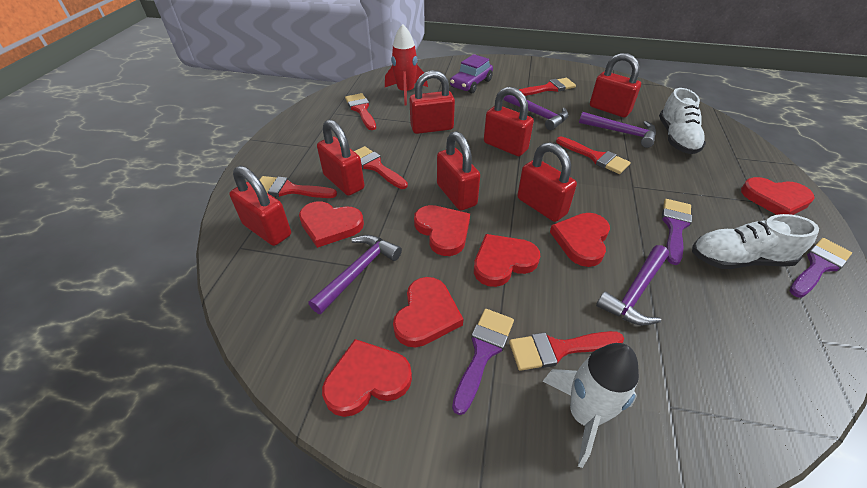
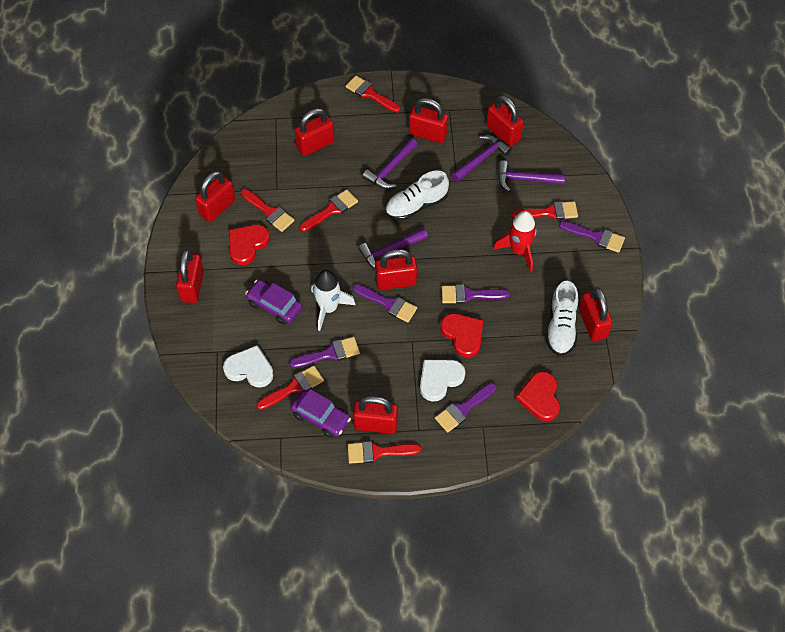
purple brush: [452,309,514,415] [662,199,692,265] [790,238,852,298] = 3 -> [290,337,360,368] [353,284,417,322] [435,383,497,433] [442,284,510,304] [559,221,625,253] = 5
purple car: [450,54,493,94] = 1 -> [245,279,303,325] [291,389,351,438] = 2
red heart: [299,201,364,248] [322,339,412,417] [393,277,463,347] [414,205,470,256] [474,234,541,287] [550,213,610,267] [741,177,815,215] = 7 -> [229,225,270,265] [441,314,483,357] [516,371,560,421] = 3
red padlock: [229,166,291,246] [317,119,364,196] [409,70,455,134] [437,131,480,210] [484,87,534,156] [517,142,577,222] [590,53,641,117] = 7 -> [176,249,204,303] [195,171,235,222] [294,108,334,156] [353,396,398,434] [375,249,417,290] [409,98,449,143] [486,95,524,147] [579,287,613,341] = 8
white heart: none = 0 -> [223,345,274,388] [420,360,465,402] = 2

